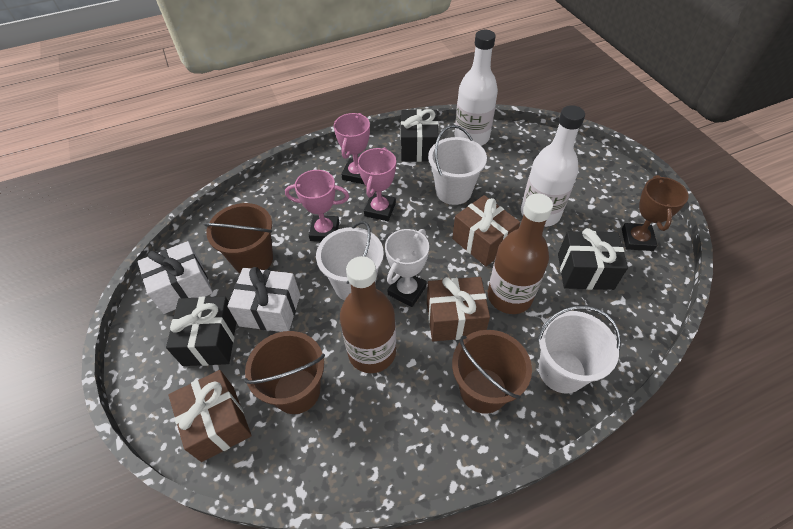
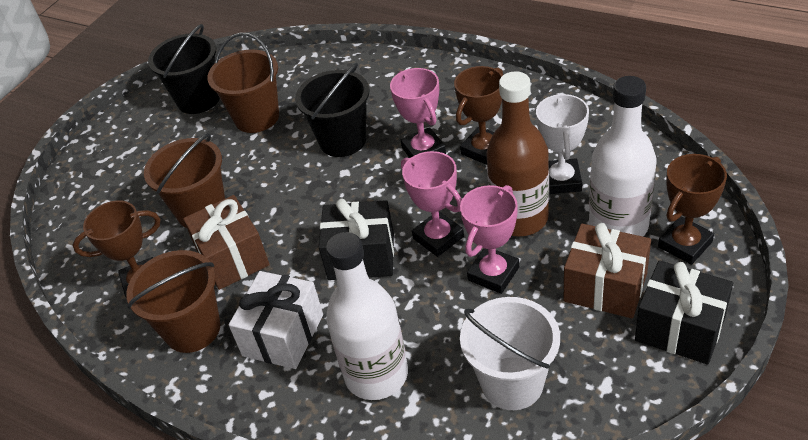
black bucket: none = 0 -> [148,24,220,114] [295,63,370,157] = 2
black gift: [166,297,237,366] [401,109,438,162] [558,228,628,290] = 3 -> [319,198,394,280] [635,260,733,365] = 2
brown bottle: [340,256,396,373] [488,193,553,314] = 2 -> [486,71,549,236] = 1
brown gift: [169,370,252,462] [427,277,490,341] [452,195,520,267] = 3 -> [183,195,270,290] [564,223,651,318] = 2
brown trophy: [622,175,689,251] = 1 -> [73,200,160,298] [454,66,503,165] [658,154,727,265] = 3
white bucket: [316,221,384,301] [428,125,487,205] [538,306,621,393] = 3 -> [460,297,560,410] = 1
white gift: [138,241,213,314] [227,267,300,332] = 2 -> [229,271,323,369] = 1

